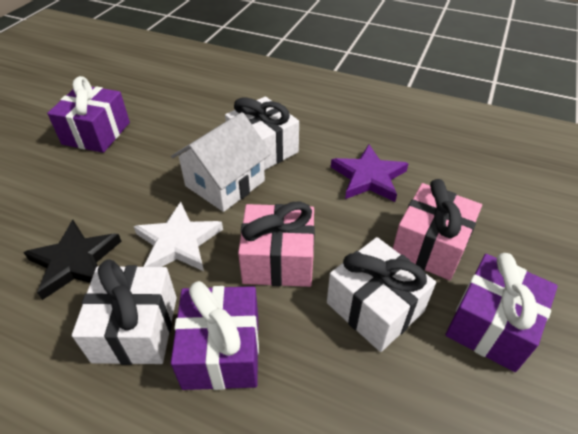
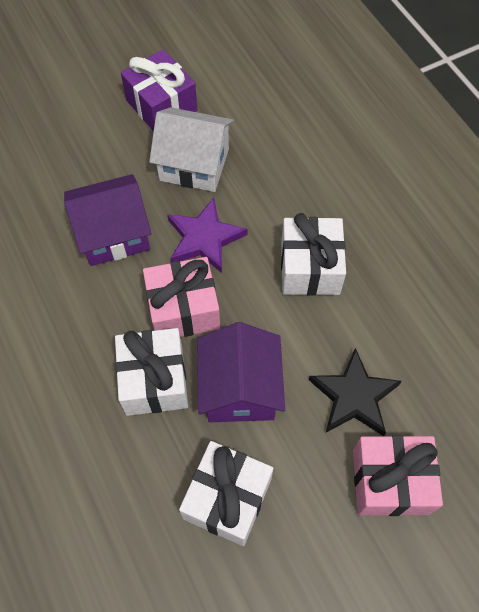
purple gift: [47,76,130,153] [171,281,259,390] [446,253,558,372] = 3 -> [121,49,197,131] = 1
purple house: none = 0 -> [64,174,152,266] [197,322,285,422] = 2
white star: [134,202,223,271] = 1 -> none = 0

